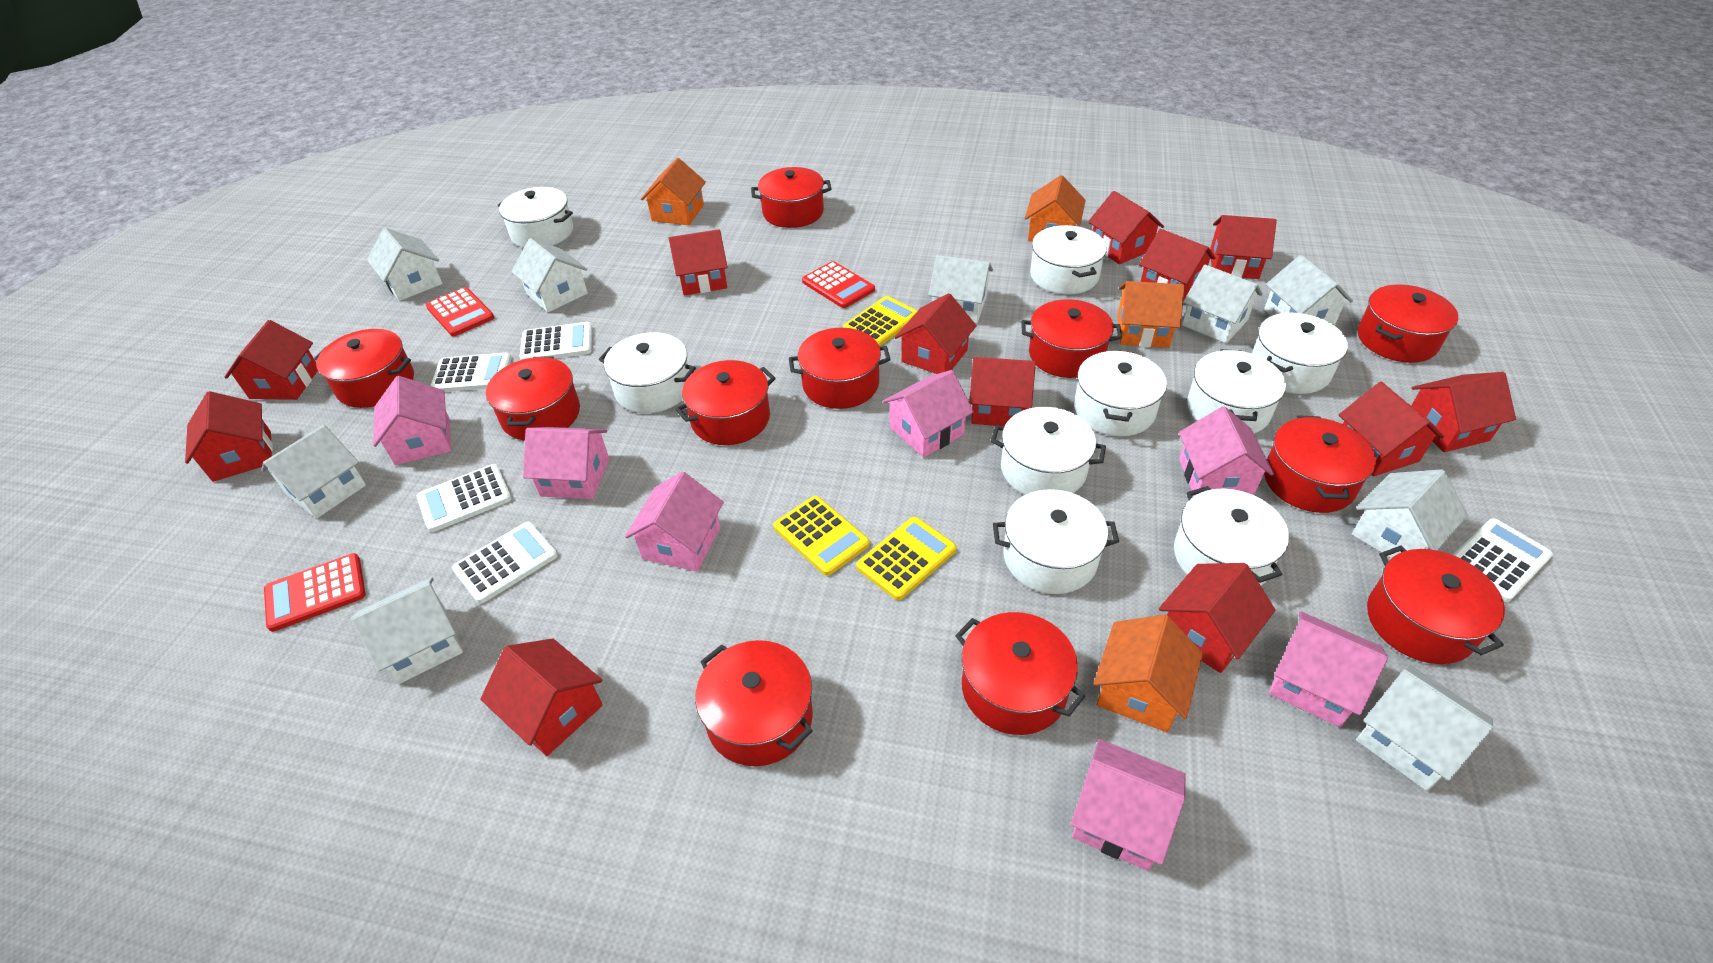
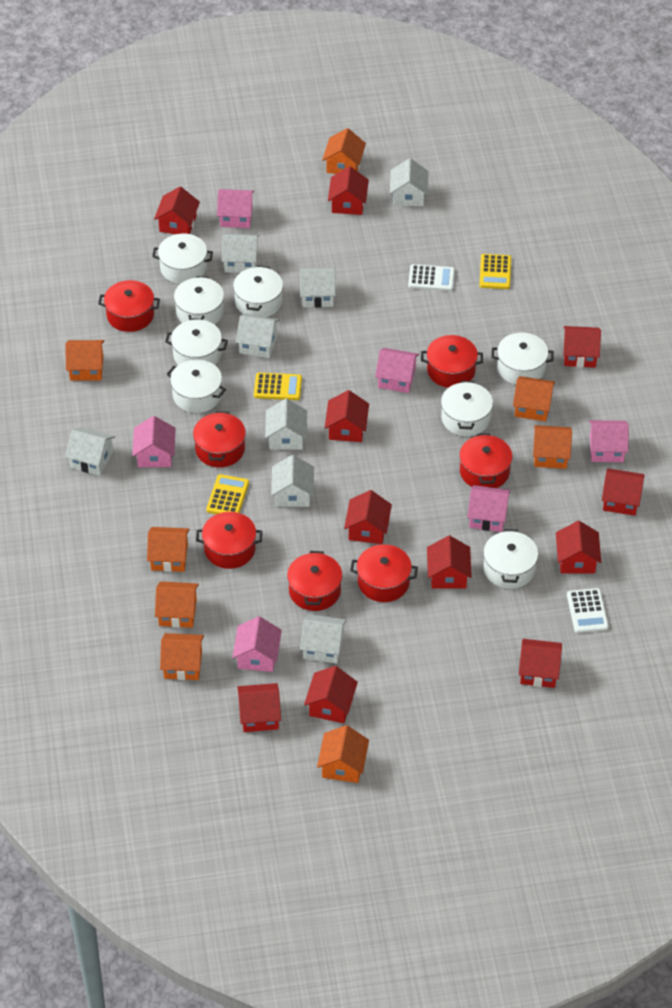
orange house: [641,158,706,225] [1025,175,1086,242] [1093,614,1203,732] [1118,281,1184,348] = 4 -> [65,340,104,381] [147,527,190,572] [155,581,199,628] [160,633,204,680] [317,725,369,783] [322,128,366,174] [513,376,555,421] [533,425,572,469] = 8
pink house: [373,376,451,465] [523,427,609,499] [625,472,724,571] [882,370,974,457] [1071,739,1185,871] [1179,406,1274,496] [1269,611,1388,727] = 7 -> [132,416,176,467] [217,189,254,228] [232,616,282,672] [375,348,419,393] [467,485,510,532] [589,420,629,462] = 6
red calculator: [264,553,366,632] [426,287,494,336] [802,261,875,308] = 3 -> none = 0
red house: [185,391,273,482] [224,320,318,400] [480,638,603,756] [669,229,728,295] [894,293,977,374] [969,357,1036,426] [1088,191,1164,264] [1139,229,1216,301] [1159,563,1275,673] [1210,215,1277,279] [1339,382,1444,476] [1411,372,1516,452] = 12 -> [154,187,200,234] [237,683,281,732] [304,666,358,723] [325,390,369,442] [328,166,369,215] [344,490,392,544] [427,536,472,589] [519,639,562,688] [556,521,601,574] [563,326,601,368] [602,469,645,516] = 11
red pot: [314,329,414,408] [486,356,580,441] [675,360,776,445] [695,640,813,766] [751,167,832,228] [789,328,891,409] [955,612,1086,735] [1021,299,1122,378] [1264,415,1376,513] [1358,284,1458,363] [1367,545,1505,664] = 11 -> [98,280,160,332] [193,411,246,467] [196,512,262,569] [287,551,342,611] [350,544,418,602] [421,335,483,388] [459,433,512,488] = 7
white calculator: [416,464,512,532] [430,353,512,392] [452,522,558,604] [519,322,592,360] [1453,518,1553,602] = 5 -> [408,264,455,291] [567,588,609,633] = 2
white house: [261,425,366,519] [351,577,463,684] [367,228,443,301] [512,238,588,312] [928,255,993,323] [1182,265,1263,343] [1264,255,1353,325] [1352,469,1468,558] [1356,665,1493,791] = 9 -> [65,427,115,476] [222,234,259,273] [236,314,280,358] [265,399,307,450] [271,455,314,507] [300,268,336,308] [300,614,347,664] [390,158,429,206] = 8
white pot: [497,187,573,248] [599,332,696,413] [991,407,1106,495] [993,489,1119,594] [1030,225,1107,294] [1074,350,1167,436] [1174,486,1289,586] [1187,349,1286,434] [1252,313,1348,394] = 9 -> [152,234,213,284] [165,319,228,365] [167,359,226,413] [174,276,224,325] [233,266,283,317] [441,381,493,436] [483,529,538,589] [491,333,554,385] = 8

